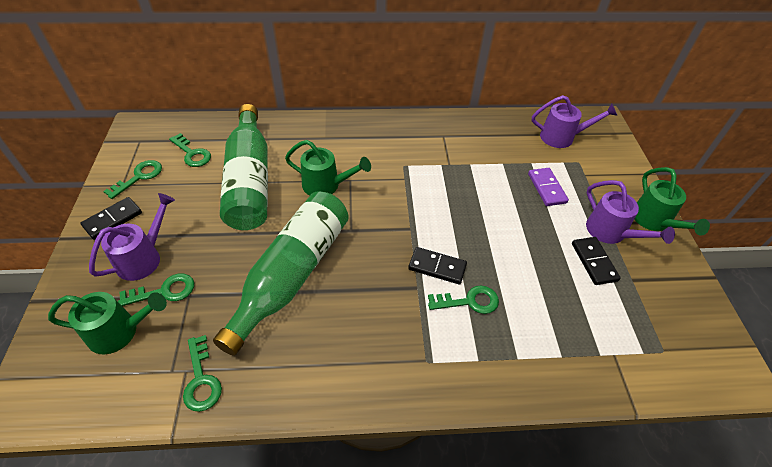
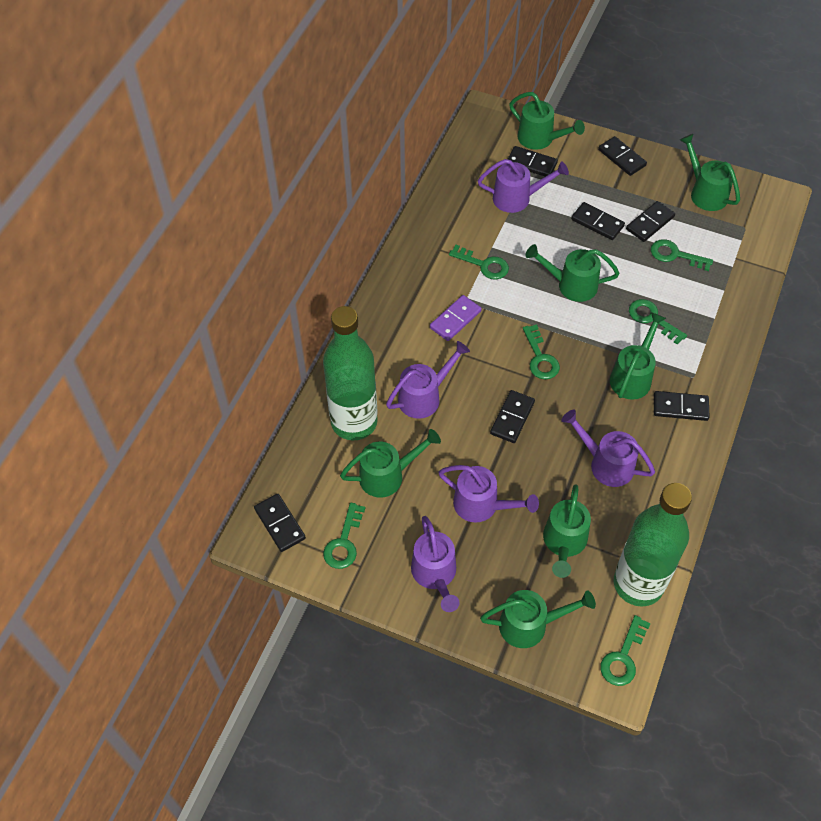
black domino: [80,197,142,240] [408,247,467,284] [572,237,621,285] = 3 -> [254,494,306,552] [490,390,535,443] [508,146,558,177] [571,202,625,240] [598,136,647,176] [626,201,675,242] [654,391,709,421] = 7
green key: [103,160,162,199] [118,274,194,306] [169,133,211,167] [183,335,222,412] [428,286,499,314] = 5 -> [323,503,365,569] [449,245,509,280] [523,324,560,379] [600,615,651,686] [629,299,687,345] [651,239,713,271] = 6
green watering can: [48,292,167,354] [285,140,371,196] [634,167,710,236] = 3 -> [340,429,441,497] [480,590,596,648] [509,92,585,150] [525,244,619,302] [543,484,591,578] [610,312,666,400] [680,134,740,211] = 7
purple watering can: [89,193,175,281] [532,95,617,148] [586,180,675,244] = 3 -> [386,341,470,419] [411,516,460,612] [438,465,539,523] [478,159,569,213] [562,410,655,487] = 5

